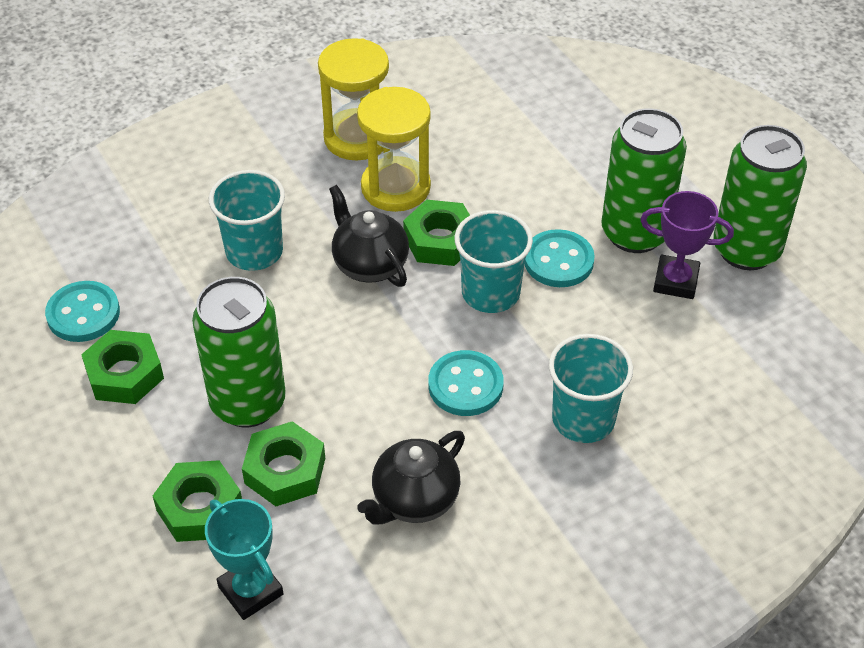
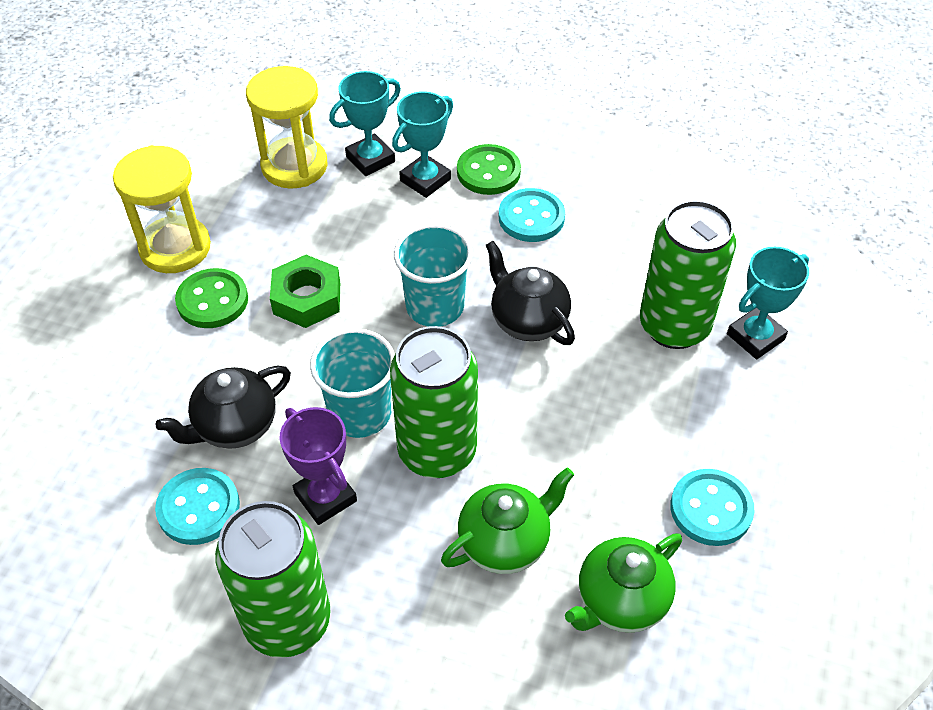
green button: none = 0 -> [175,268,248,328] [457,144,521,195] = 2
green nut: [81,330,164,404] [153,460,242,542] [242,421,325,506] [403,200,470,266] = 4 -> [270,255,340,328] = 1
green teapot: none = 0 -> [441,468,574,574] [565,533,682,633] = 2
turquoise cup: [209,170,285,271] [455,210,533,313] [549,334,633,443] = 3 -> [310,328,395,438] [394,224,473,327] = 2
turquoise trophy: [205,499,284,620] = 1 -> [329,71,401,176] [392,91,453,198] [727,247,809,359] = 3

